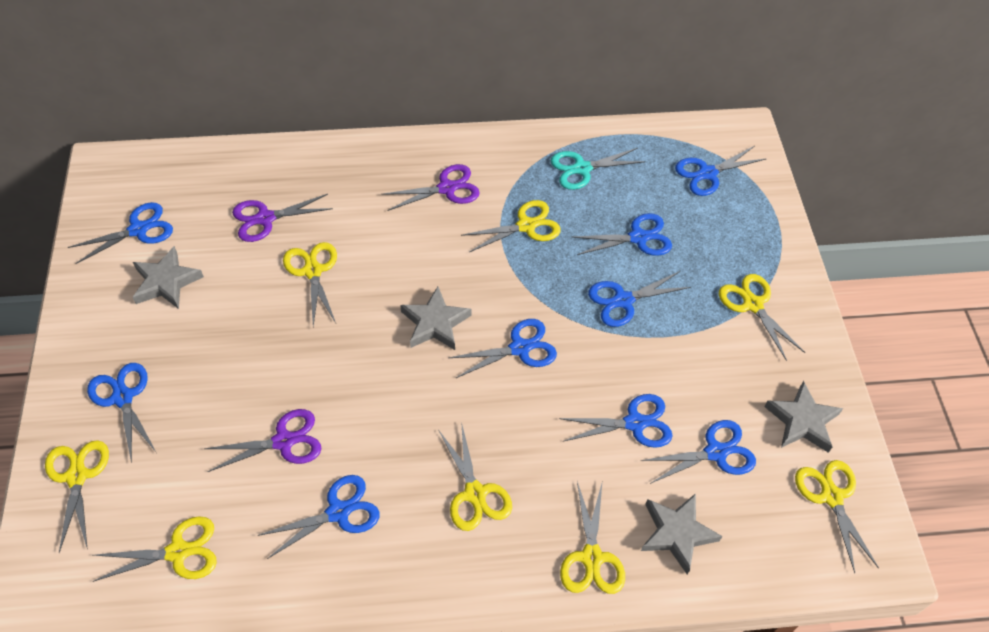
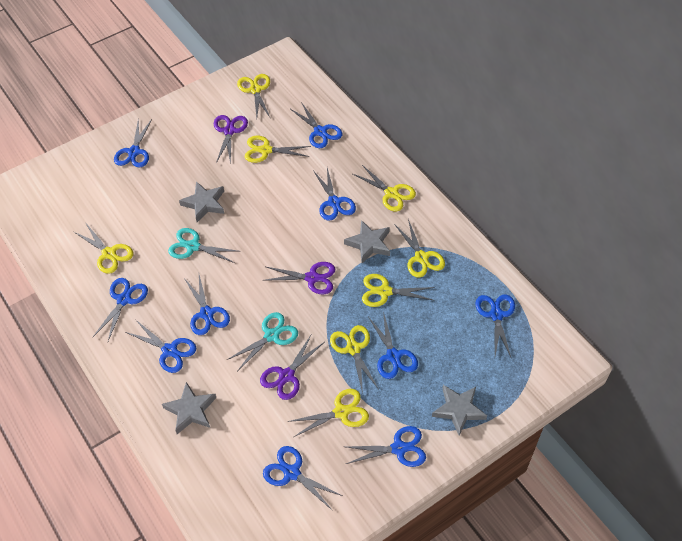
blue scissors: [68,202,173,264] [87,363,156,463] [257,475,380,559] [449,319,557,378] [559,394,673,448] [572,213,672,256] [588,271,691,327] [641,420,756,484] [675,146,766,196] = 9 -> [93,278,148,341] [114,119,152,167] [126,320,197,373] [184,275,230,335] [263,446,342,511] [291,102,343,148] [314,168,356,221] [346,426,426,467] [369,311,418,379] [475,295,515,359] = 10
turquoise scissors: [551,148,645,190] = 1 -> [168,228,241,263] [227,312,298,370] = 2

